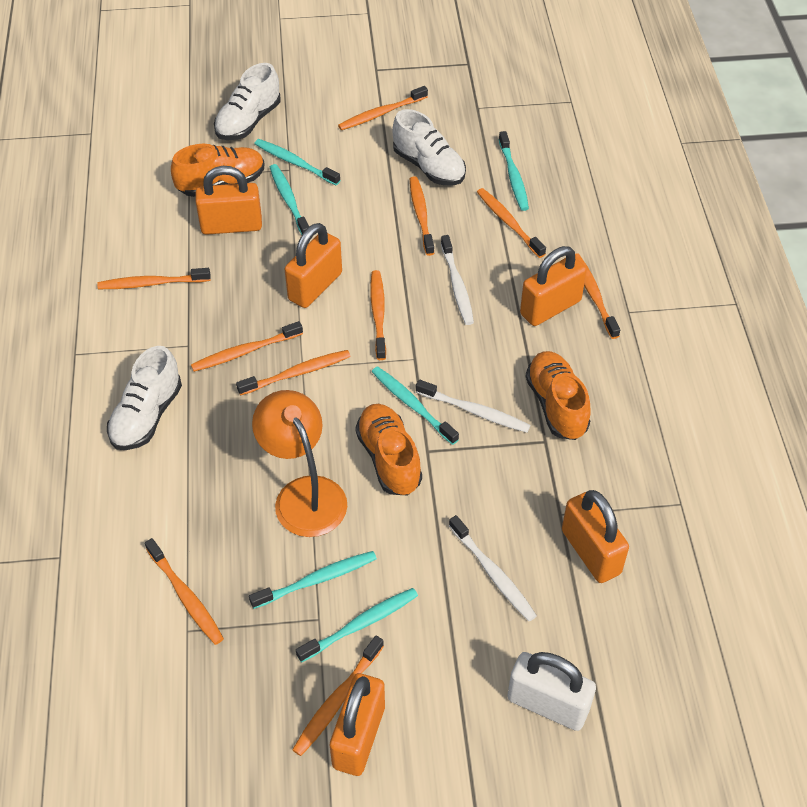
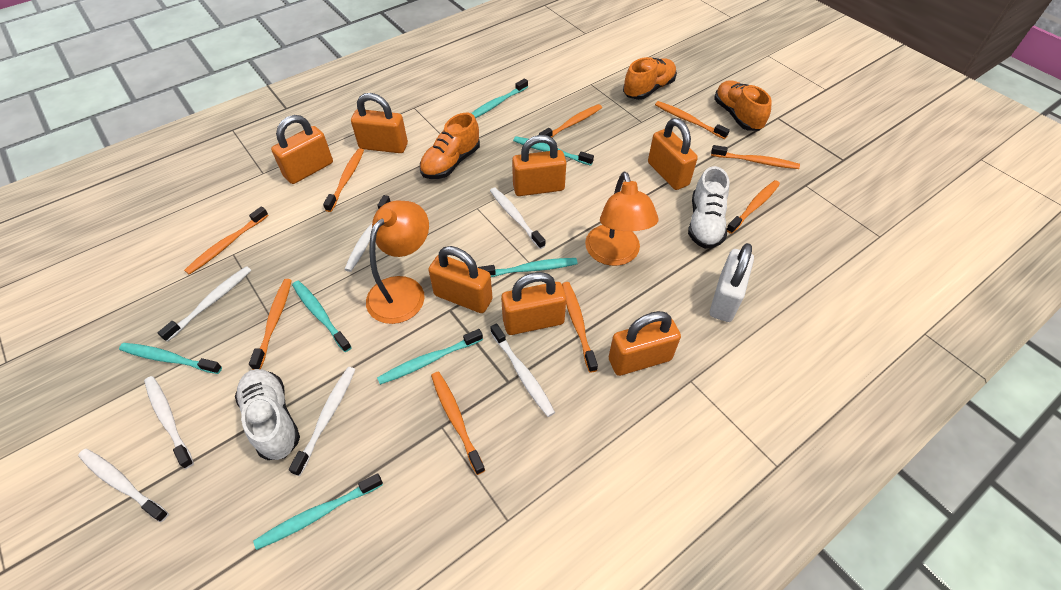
orange lamp: [252,390,347,537] = 1 -> [366,201,429,324] [585,172,658,266] = 2
orange padlock: [196,166,262,235] [285,223,342,308] [330,673,385,776] [520,246,587,326] [562,490,629,583] = 5 -> [271,115,333,184] [351,93,408,153] [428,246,493,313] [501,272,566,335] [512,135,566,196] [609,311,681,376] [648,118,698,190] = 7
orange toothbrush: [97,268,211,289] [145,538,224,645] [191,321,303,372] [236,350,351,396] [292,636,384,756] [338,86,428,130] [370,270,386,360] [410,176,434,256] [477,188,546,258] [575,253,620,339] = 10 -> [184,207,268,275] [249,279,292,370] [323,148,364,212] [431,372,485,475] [539,104,602,137] [562,282,598,373] [655,101,730,139] [711,145,800,169] [727,180,780,234] = 9
turquoise toothbrush: [249,551,377,609] [254,139,340,185] [270,164,309,235] [296,588,418,663] [372,366,459,445] [499,131,529,211] = 6 -> [119,343,222,374] [253,473,383,550] [292,281,352,352] [377,329,483,385] [472,78,528,118] [478,258,578,277] [513,136,594,166] = 7
white shoe: [107,346,182,450] [214,63,281,140] [392,109,466,185] = 3 -> [235,369,300,460] [688,166,730,249] = 2
white toothbrush: [416,380,530,433] [441,235,474,325] [449,515,537,621] = 3 -> [78,449,169,522] [144,376,194,469] [157,266,251,342] [289,367,356,476] [344,195,390,272] [490,187,546,249] [490,323,555,417] = 7

